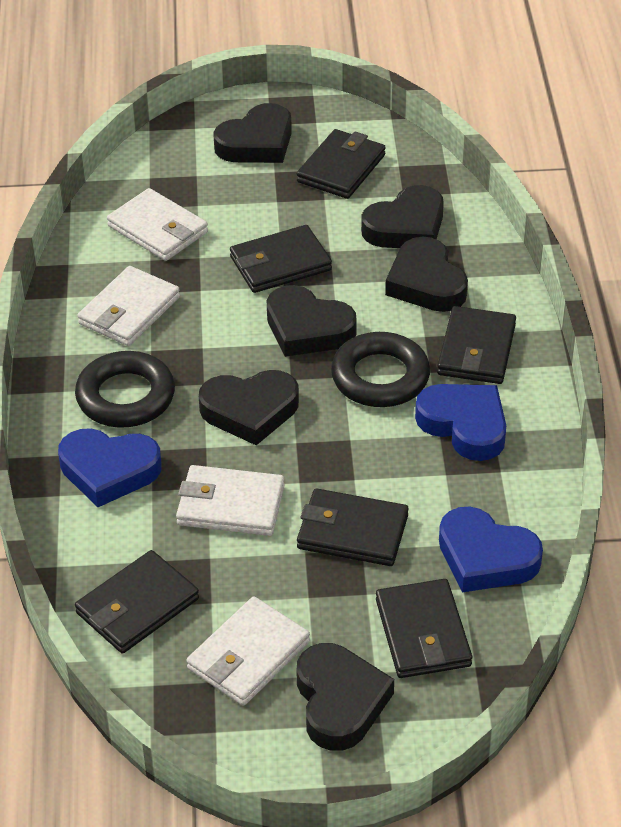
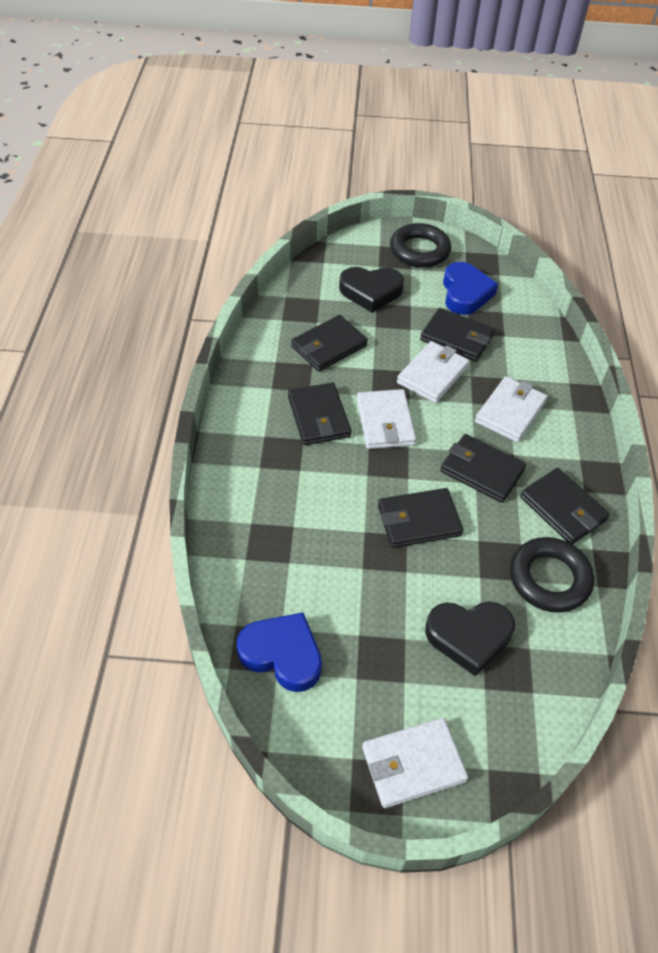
black heart: [199,370,299,445] [213,103,292,163] [267,285,357,357] [296,643,394,751] [361,185,444,248] [385,237,468,312] = 6 -> [339,267,404,313] [425,602,515,676] = 2
blue heart: [58,428,162,507] [415,384,506,461] [439,507,543,592] = 3 -> [237,612,322,692] [443,262,498,315] = 2

